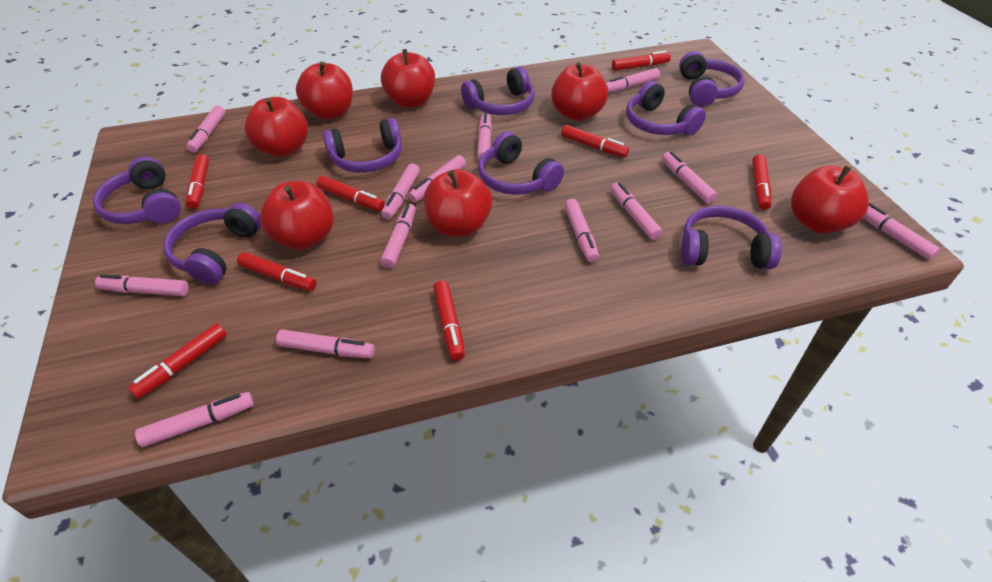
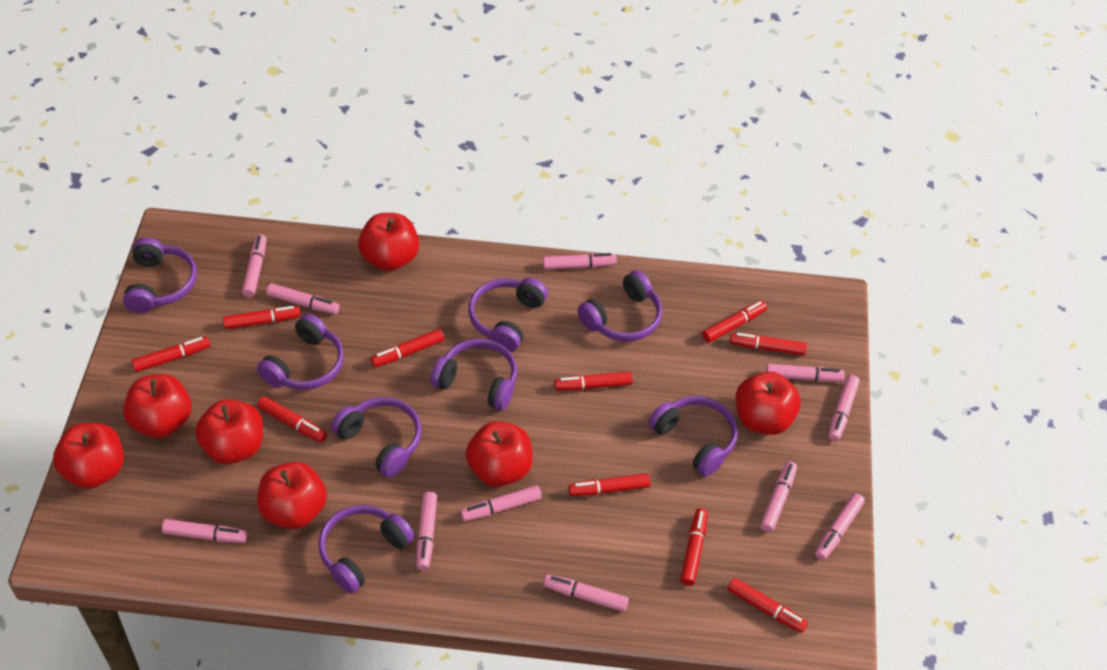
pink marker: [95,274,189,296] [135,392,254,447] [186,105,225,153] [276,330,375,358] [380,204,416,268] [381,163,420,220] [408,155,466,203] [477,113,492,160] [564,199,599,263] [606,68,660,93] [611,182,663,240] [662,151,717,204] [863,202,940,260] = 13 -> [162,519,247,543] [242,234,267,297] [267,283,339,314] [417,492,437,570] [460,486,542,521] [543,253,616,270] [544,574,629,612] [760,461,797,532] [766,364,845,382] [815,493,865,560] [828,375,860,441] = 11
red marker: [128,323,227,399] [186,154,209,209] [237,252,317,291] [317,176,385,211] [433,281,465,361] [561,125,629,158] [612,51,671,71] [752,154,772,210] = 8 -> [132,336,210,372] [223,306,301,329] [257,396,327,443] [371,329,444,367] [554,372,633,390] [568,473,651,496] [680,508,708,586] [702,301,767,343] [727,578,808,633] [730,333,807,356] = 10

